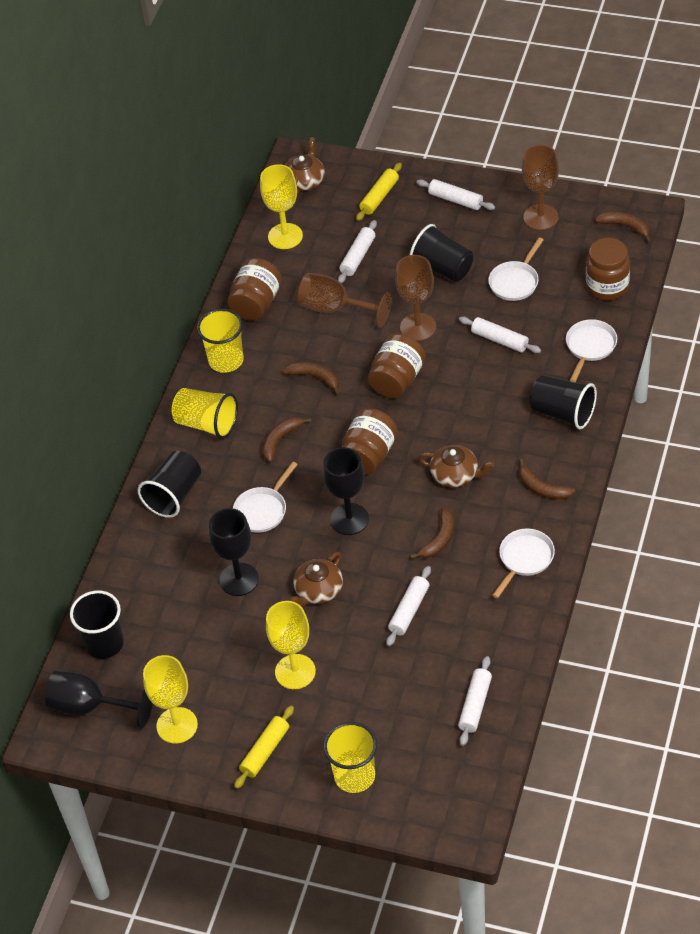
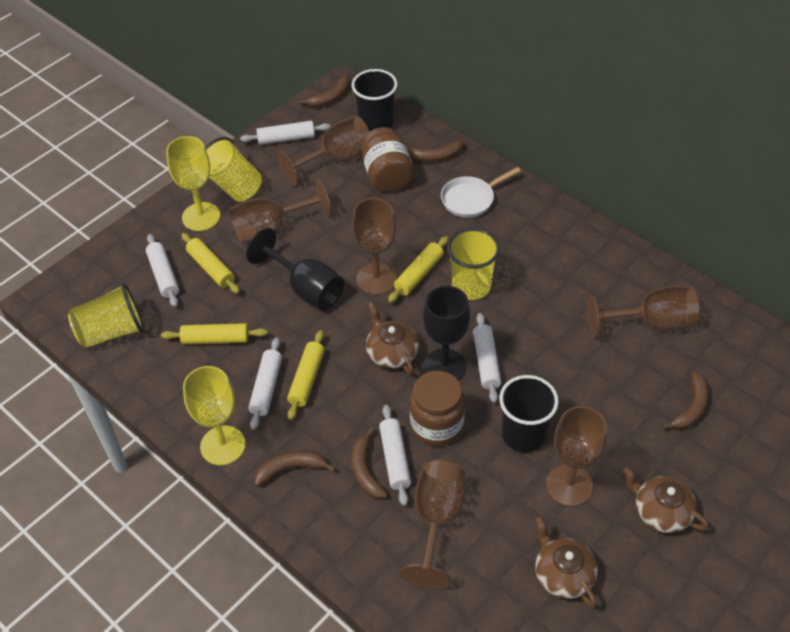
black cup: [70,591,124,659] [137,451,201,518] [410,224,473,282] [530,375,597,429] = 4 -> [351,69,398,131] [499,375,559,452] = 2
black goblet: [45,670,153,728] [209,508,259,596] [323,447,369,535] = 3 -> [246,228,344,310] [423,286,470,381] = 2
brown goblet: [298,273,392,328] [395,255,436,341] [522,145,559,230] = 3 -> [229,179,331,243] [277,116,370,186] [352,198,397,295] [400,460,466,589] [546,406,607,506] [587,286,699,337] = 6
brown jar: [227,258,282,321] [342,409,397,475] [368,334,426,398] [586,238,630,300] = 4 -> [362,127,414,192] [410,371,465,446] = 2
white pan: [233,462,298,533] [488,238,543,301] [492,528,555,598] [566,319,617,382] = 4 -> [441,167,521,218] = 1
yellow goblet: [143,655,198,744] [260,164,303,249] [266,601,316,689] = 3 -> [166,136,220,231] [183,366,246,465] = 2
yellow rolling pin: [234,706,294,789] [356,163,402,221] = 2 -> [161,323,268,344] [181,233,240,294] [287,330,325,420] [388,236,449,303] = 4

